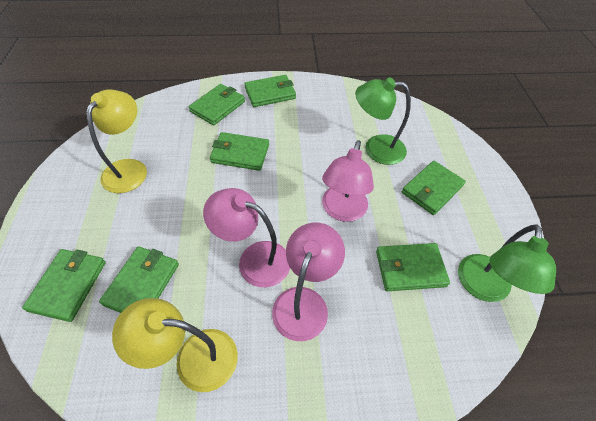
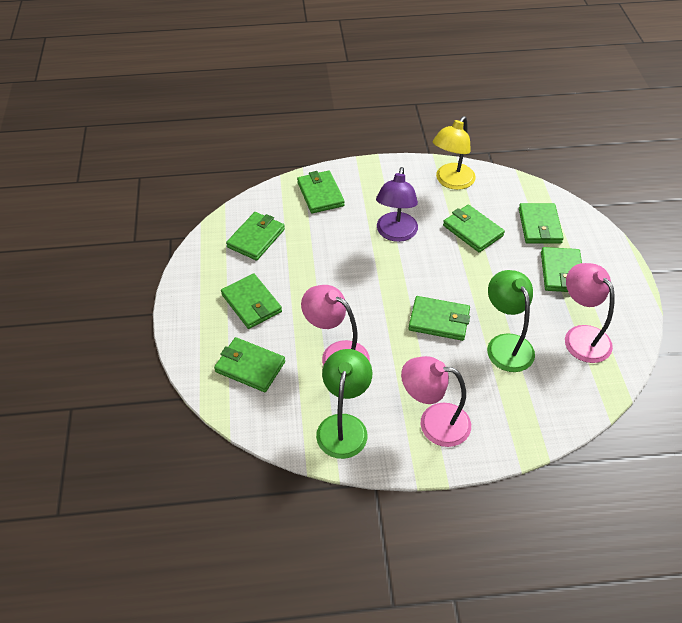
green wallet: [22,249,106,322] [99,246,179,313] [189,84,245,125] [210,132,269,171] [244,75,296,107] [376,243,450,291] [402,161,466,215] = 7 -> [214,337,285,392] [221,274,282,329] [226,212,285,261] [297,170,345,214] [408,296,470,341] [443,205,505,252] [519,203,564,244] [541,247,582,292] = 8
purple lamp: none = 0 -> [376,167,418,242] = 1
yellow lamp: [86,89,147,193] [112,298,238,392] = 2 -> [433,116,476,190] = 1

